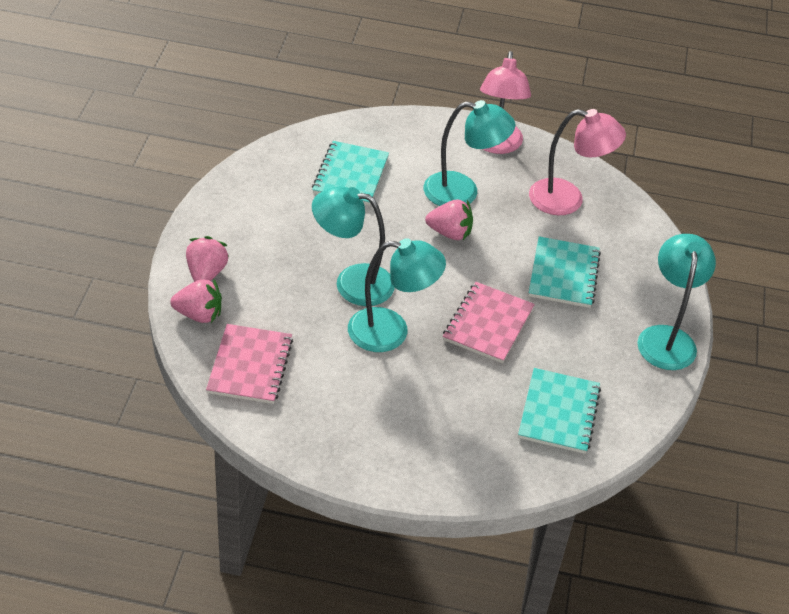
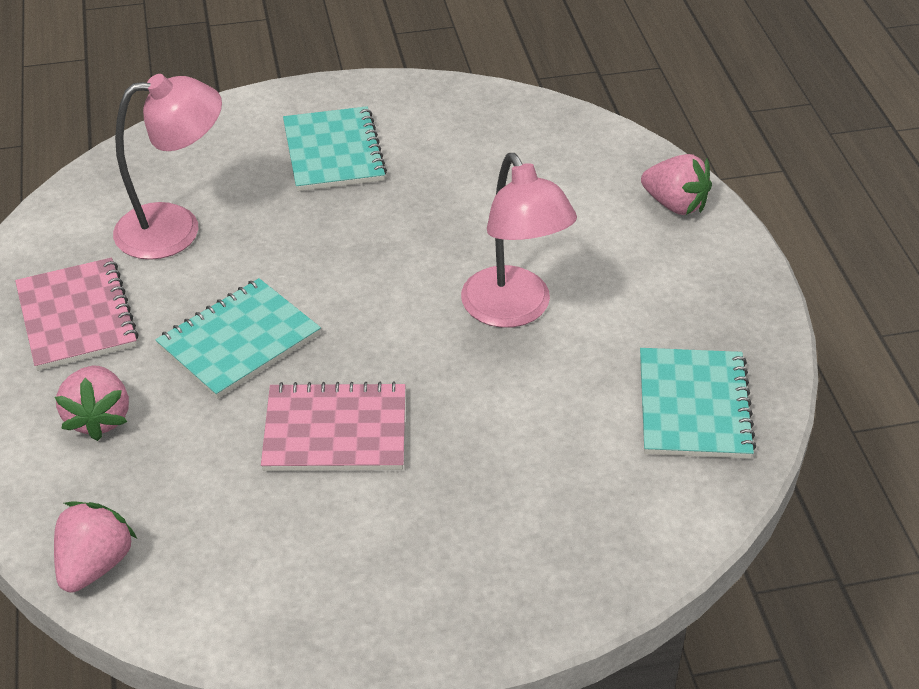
turquoise lamp: [312,186,395,306] [348,238,446,352] [424,100,515,206] [637,234,716,370] = 4 -> none = 0

